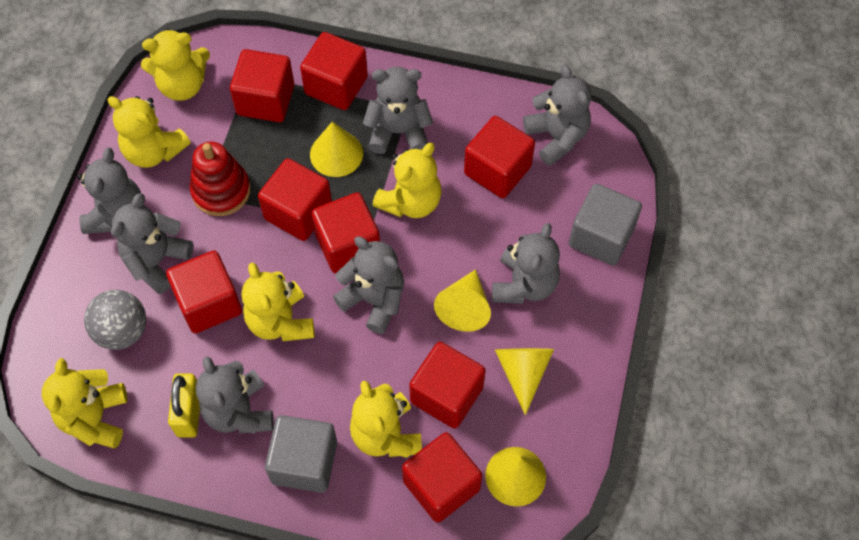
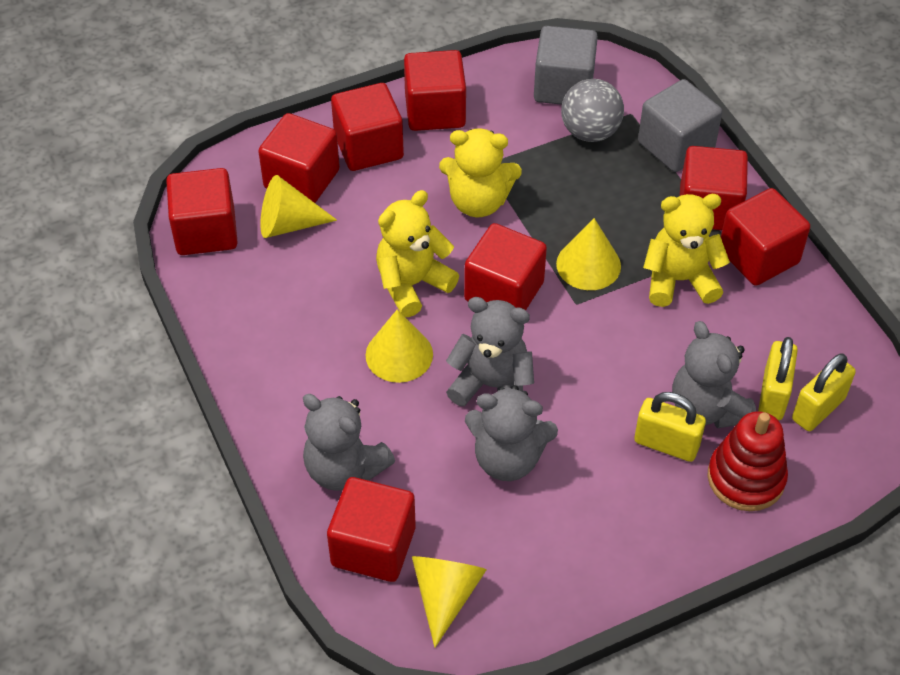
grey teddy bear: [77,147,141,234] [111,193,193,294] [196,356,274,434] [333,236,404,334] [363,67,433,154] [492,223,560,304] [523,65,591,166] = 7 -> [303,394,395,491] [446,297,534,406] [465,385,558,481] [672,321,756,428] = 4
yellow padlock: [168,373,200,438] = 1 -> [634,392,706,462] [758,337,798,420] [792,354,856,431] = 3
yellow teddy bear: [42,358,128,448] [107,96,191,168] [141,29,210,101] [242,262,315,341] [350,381,422,458] [373,143,442,218] = 6 -> [376,190,459,317] [439,129,522,217] [643,194,730,307] = 3

